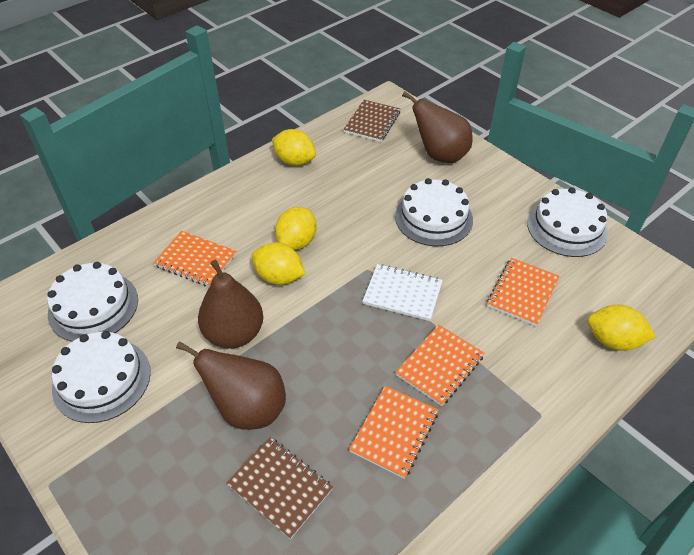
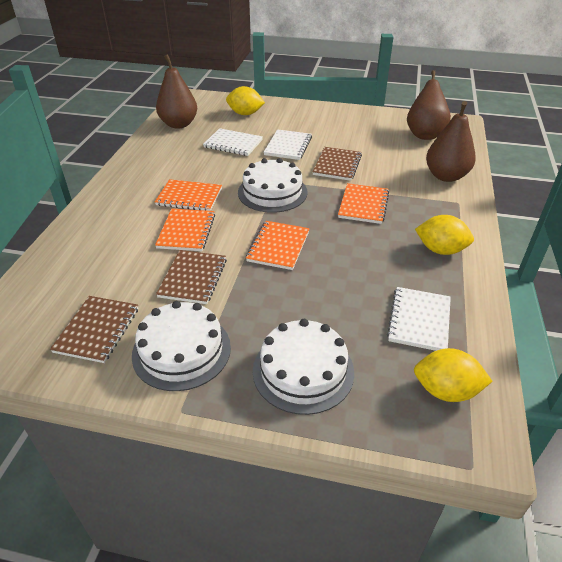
brown notebook: [226,437,333,539] [343,100,400,142] = 2 -> [50,296,139,363] [156,250,227,304] [313,147,362,181] = 3
white cake: [47,262,138,342] [52,331,151,423] [395,178,473,247] [527,187,608,257] = 4 -> [132,301,231,391] [238,158,308,213] [253,319,354,415] = 3
white notebook: [363,264,443,321] = 1 -> [203,128,263,156] [264,129,312,160] [387,287,451,351] = 3
yellow lemon: [251,242,305,285] [272,129,316,166] [275,207,316,250] [587,305,656,351] = 4 -> [226,86,265,115] [414,348,492,402] [415,215,474,255] = 3

